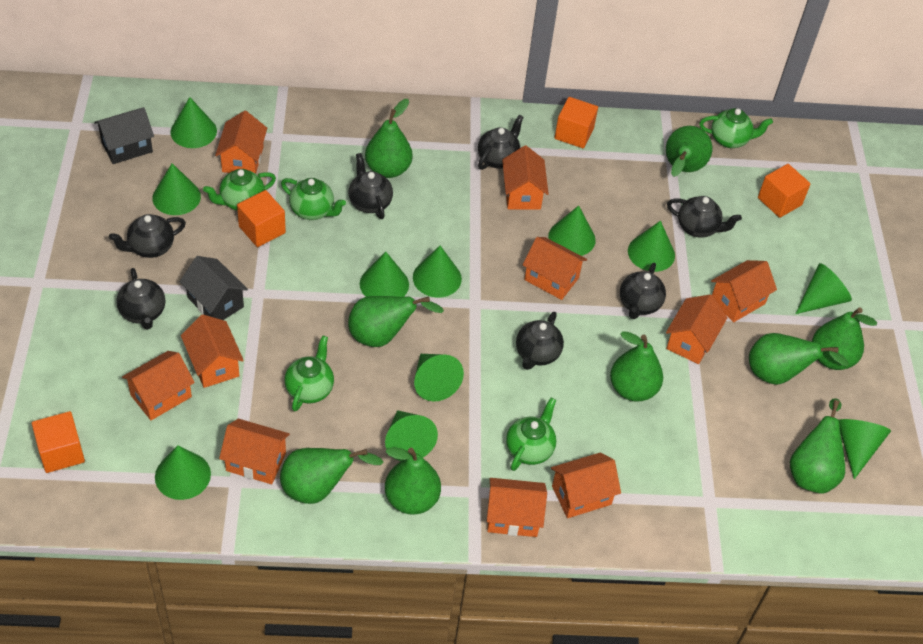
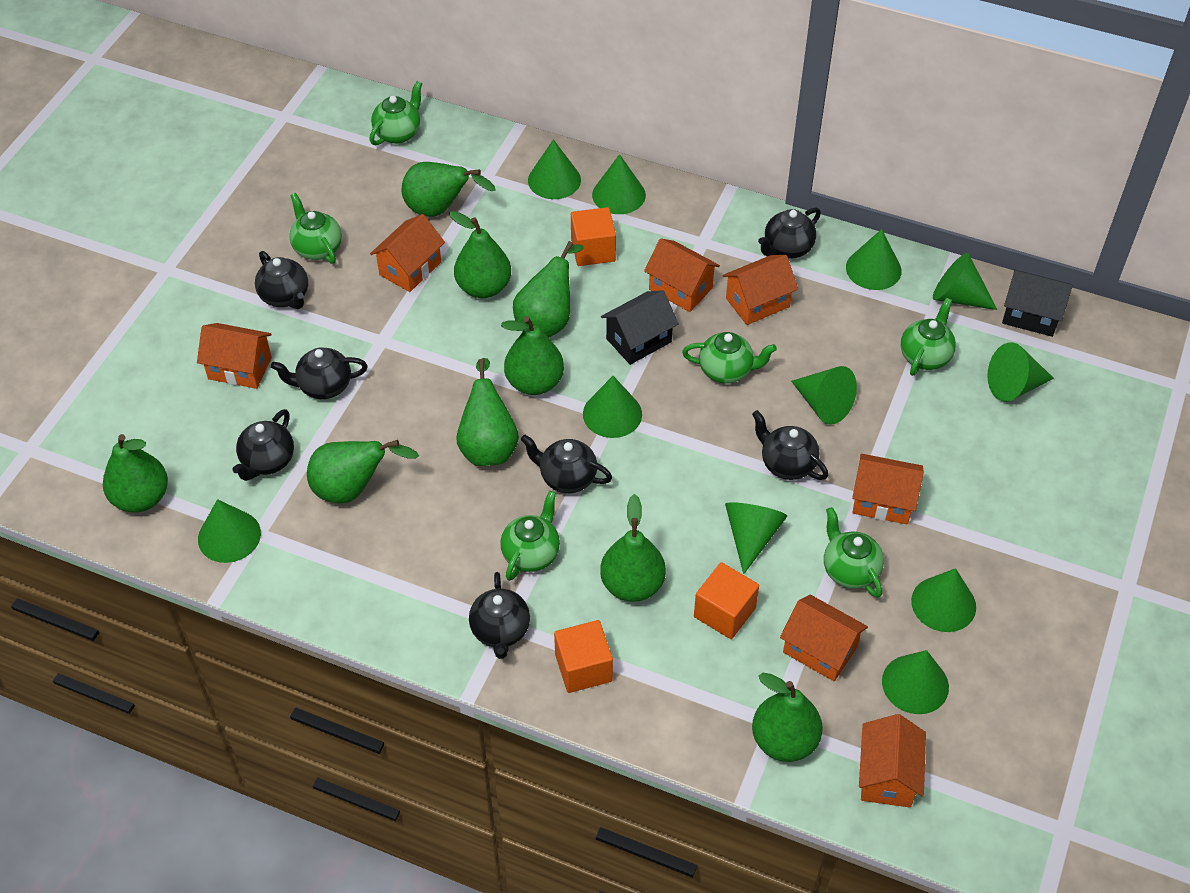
green teapot: [203,169,276,210] [281,178,346,220] [284,335,334,411] [506,398,556,471] [699,108,773,148] = 5 -> [289,193,342,264] [369,81,422,145] [500,491,560,581] [682,332,777,384] [824,507,884,598] [901,298,956,376] = 6
orange cube: [32,411,85,473] [237,190,286,247] [555,97,598,148] [758,164,811,218] = 4 -> [554,620,613,693] [571,207,616,266] [694,562,759,639] = 3
orange house: [122,351,195,420] [181,314,244,388] [215,111,267,174] [219,419,290,484] [487,478,547,537] [502,146,549,210] [523,237,587,300] [551,452,621,518] [666,294,727,364] [711,260,777,322] = 10 -> [197,323,272,389] [370,214,445,292] [644,238,720,312] [723,255,798,325] [780,595,868,681] [852,454,924,524] [859,714,926,808] = 7

